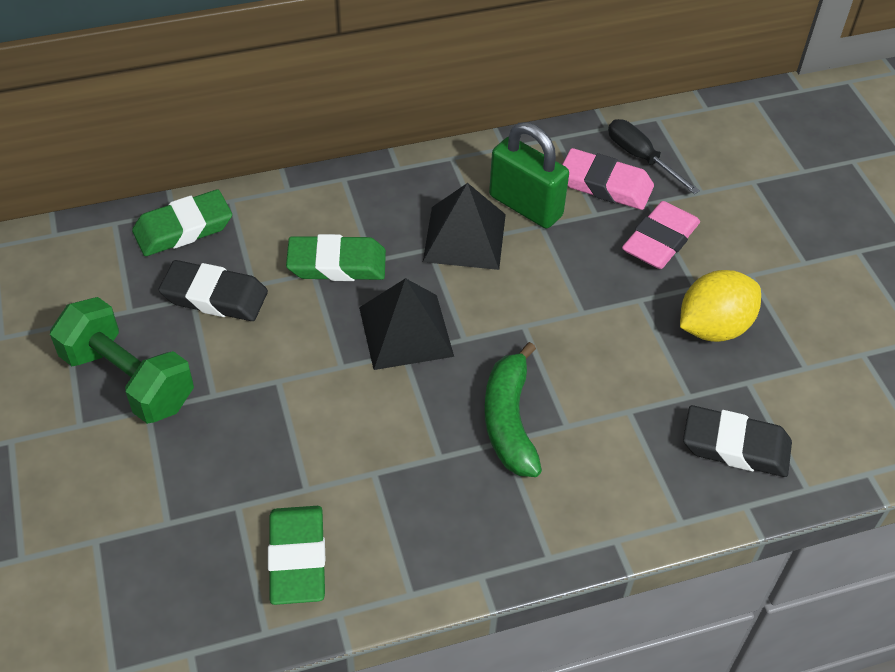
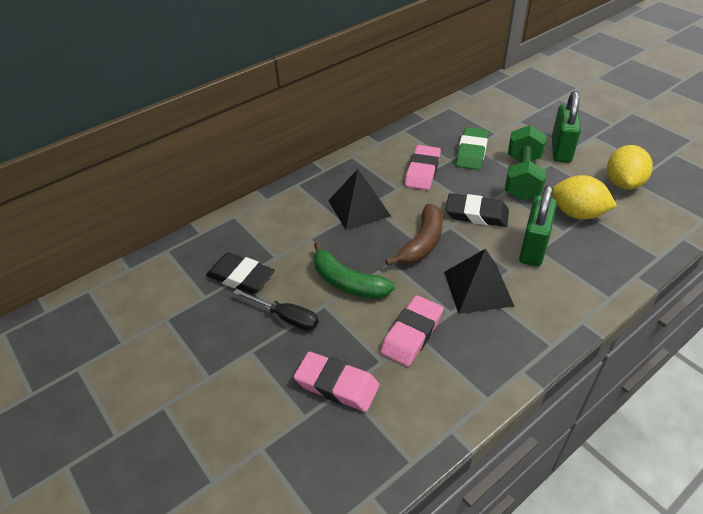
brown banana: none = 0 -> [385,204,443,266] = 1
green eraser: [132,190,232,256] [268,506,326,605] [286,234,386,281] = 3 -> [456,127,489,170] = 1
green padlock: [489,122,569,229] = 1 -> [519,185,557,267] [552,91,581,163] = 2
pink eraser: [562,148,654,210] [622,201,700,269] = 2 -> [294,352,379,412] [380,295,443,367] [405,145,441,190] = 3
yellow lemon: [680,270,761,342] = 1 -> [552,175,617,219] [607,145,653,190] = 2

